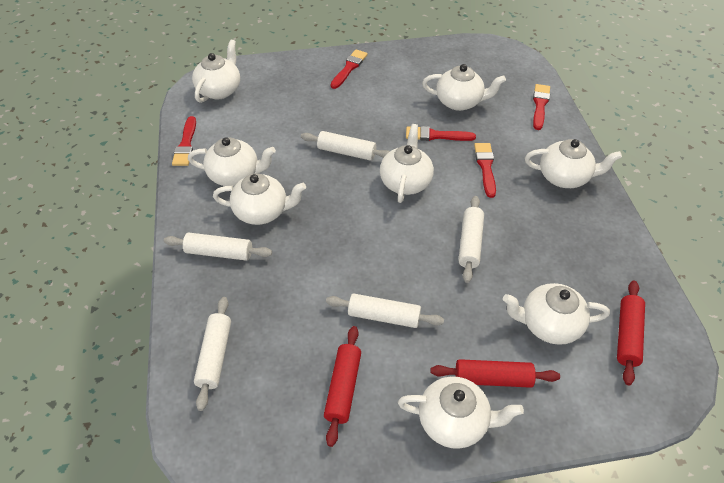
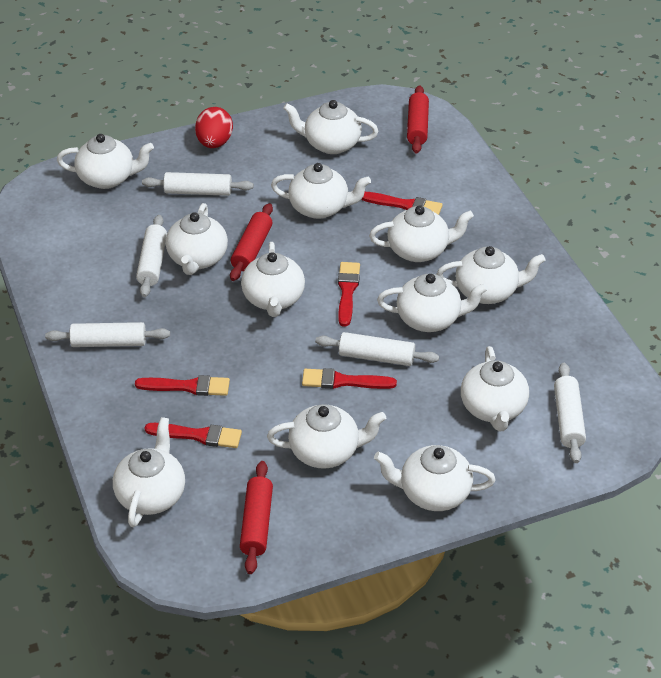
red egg: none = 0 -> [195,107,233,148] = 1
white teapot: [188,137,276,186] [192,39,240,103] [213,173,306,225] [380,124,434,203] [398,376,524,449] [422,64,506,111] [503,283,610,345] [525,139,622,188] = 8 -> [57,134,154,189] [113,417,185,527] [166,203,228,275] [241,242,305,317] [267,404,386,469] [271,163,371,219] [283,100,378,154] [369,205,474,262] [374,445,496,511] [377,274,488,332] [437,246,545,304] [461,346,529,431] = 12

